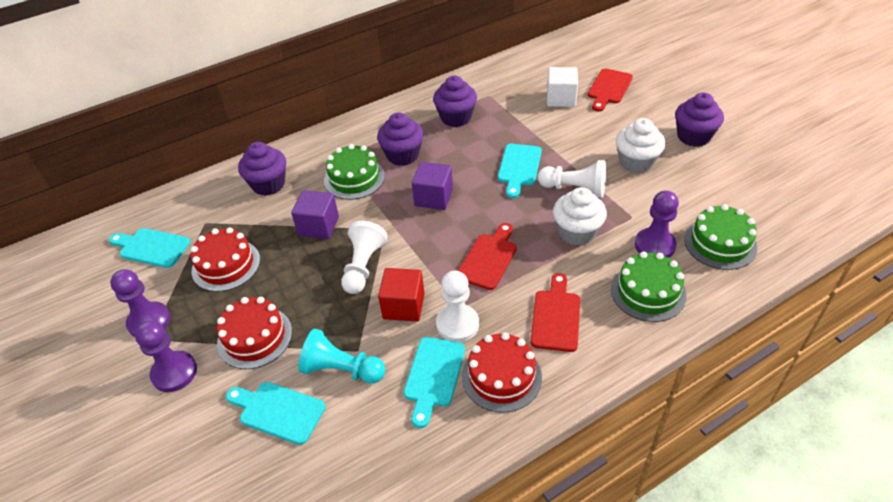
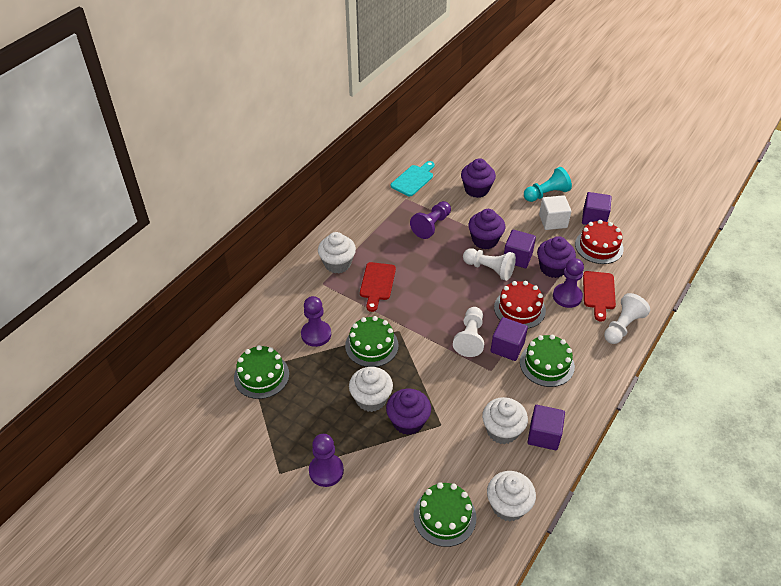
green cake: [324,144,385,200] [611,251,686,322] [684,204,757,270] = 3 -> [234,345,289,399] [345,316,399,367] [413,482,477,547] [520,334,575,387] = 4
purple cube: [291,190,339,239] [412,162,453,210] = 2 -> [491,317,528,361] [504,230,536,268] [528,405,565,450] [582,192,612,225] = 4
purple pawn: [110,269,170,337] [135,321,197,392] [635,190,679,258] = 3 -> [301,296,331,347] [309,434,344,487] [410,201,451,239] [553,258,584,308] = 4
red cake: [191,227,260,292] [217,297,292,369] [462,332,542,413] = 3 -> [494,281,546,329] [575,220,624,264] = 2
red cube: [378,268,425,322] = 1 -> none = 0
red cutting board: [458,223,517,290] [531,273,580,352] [588,69,633,111] = 3 -> [360,262,396,312] [583,271,616,322] = 2
turquoise cutting board: [109,228,190,268] [226,382,326,445] [404,337,465,428] [498,144,542,198] = 4 -> [391,161,435,196] = 1
white cupcake: [553,187,607,246] [616,118,665,173] = 2 -> [318,232,356,274] [349,367,393,412] [482,397,528,444] [487,471,536,522] = 4

